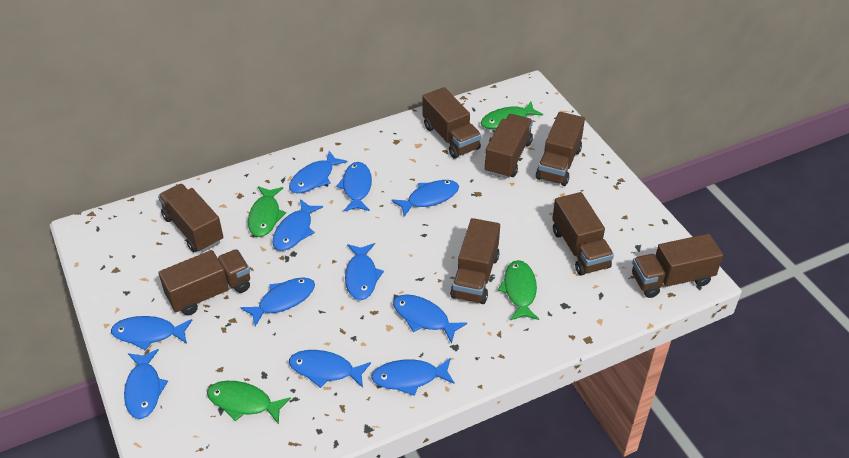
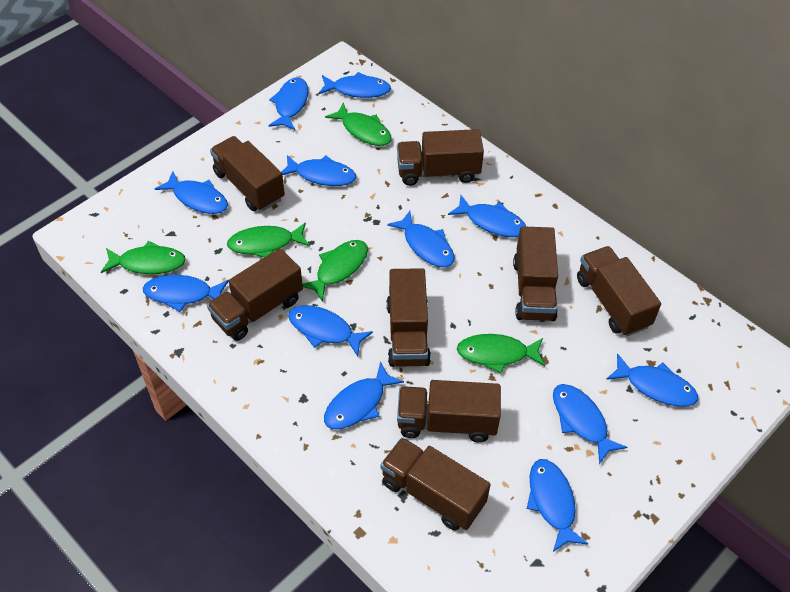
blue fish: [111,316,192,350] [124,349,168,419] [240,277,315,327] [273,199,323,251] [289,151,348,193] [289,350,371,388] [336,162,372,212] [345,243,384,300] [371,358,455,396] [392,180,459,217] [393,294,467,343] = 11 -> [143,275,229,312] [155,171,228,214] [268,77,308,130] [282,155,356,186] [288,305,373,356] [319,72,391,98] [324,361,404,429] [387,211,455,267] [448,195,526,237] [527,459,588,552] [553,384,627,464] [606,353,698,406] = 12
green fish: [207,381,291,424] [248,186,286,237] [481,102,543,129] [498,260,539,320] = 4 -> [101,241,186,274] [227,222,310,258] [302,240,368,302] [325,102,392,146] [457,334,545,374] = 5

